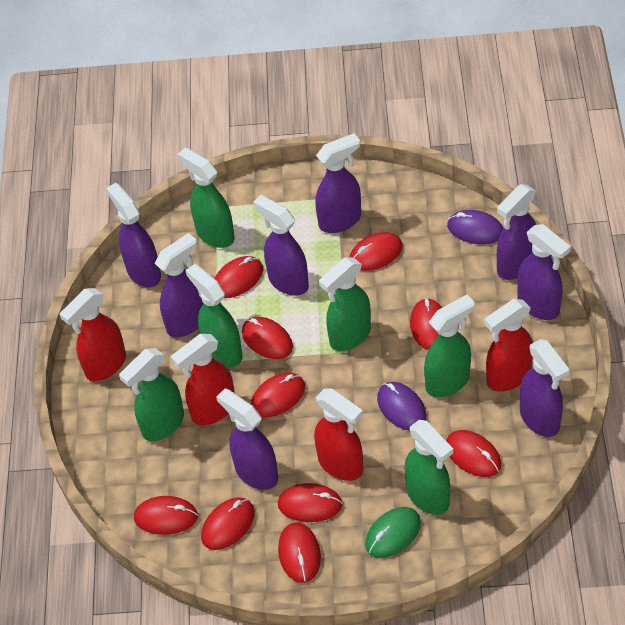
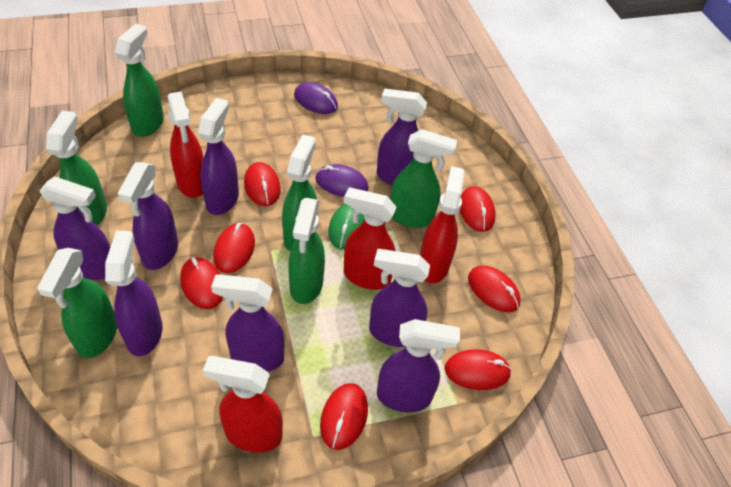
red mouse: [134,496,198,535] [201,498,255,550] [214,256,263,298] [242,317,293,359] [251,373,305,417] [278,483,342,522] [278,523,321,583] [350,232,403,271] [410,298,442,350] [446,430,501,477] = 10 -> [180,257,223,309] [213,223,255,273] [244,162,281,206] [320,383,368,450] [445,349,512,390] [460,186,495,232] [468,265,521,312] = 7

